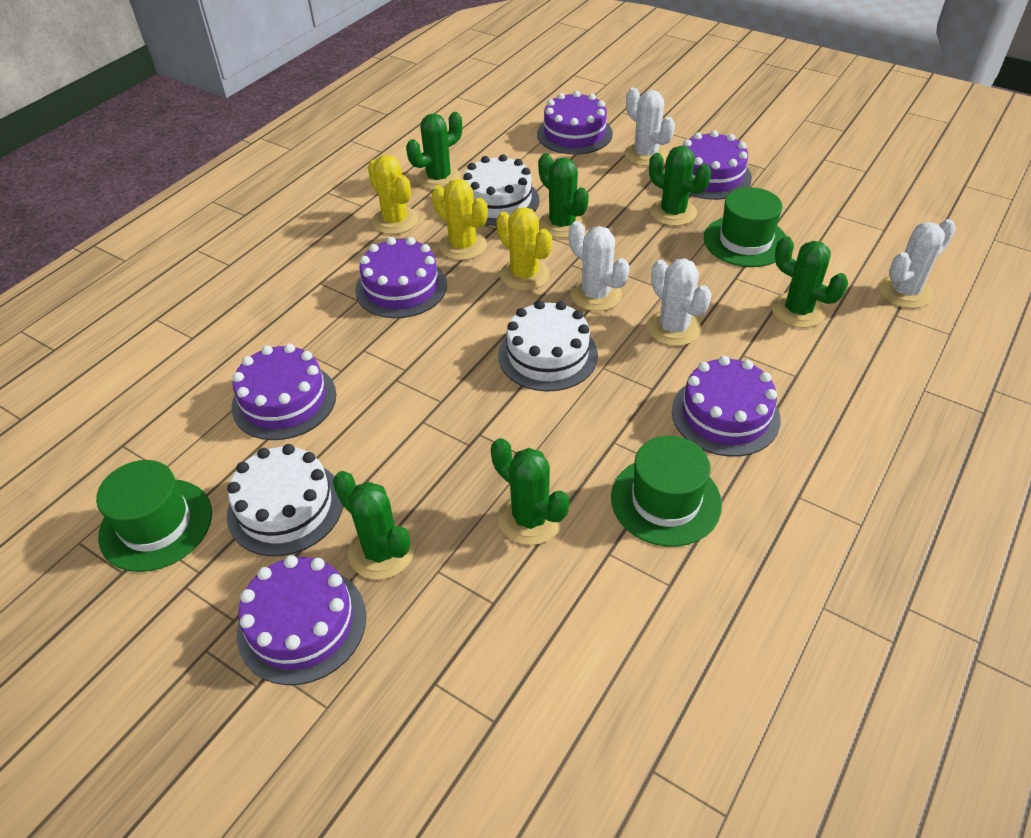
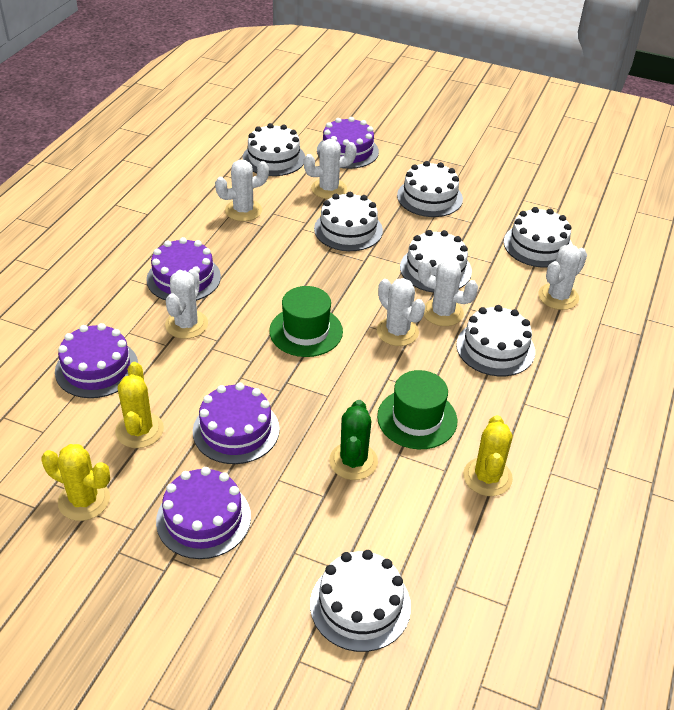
green cactus: [333,471,414,580] [406,112,462,190] [491,438,569,545] [538,153,589,238] [649,146,711,226] [772,236,848,328] = 6 -> [329,400,378,480] = 1
green hat: [96,460,212,572] [611,436,722,547] [704,187,786,267] = 3 -> [269,286,343,357] [377,370,458,449] = 2
purple cake: [232,344,336,440] [237,555,366,685] [355,237,447,318] [537,91,613,155] [672,356,781,457] [683,130,752,200] = 6 -> [55,323,138,398] [146,237,221,301] [156,467,251,559] [193,383,280,464] [317,117,379,169] = 5
white cactus: [569,221,630,311] [624,87,675,166] [647,258,712,346] [879,219,956,308] = 4 -> [165,269,208,339] [215,160,269,221] [304,139,357,199] [377,278,425,346] [418,260,478,326] [538,244,587,310] = 6
white cake: [227,444,343,556] [463,154,539,226] [498,300,598,392] = 3 -> [242,123,305,176] [310,550,411,652] [314,192,383,251] [397,161,463,217] [400,230,472,293] [456,305,535,376] [504,207,573,268] = 7

